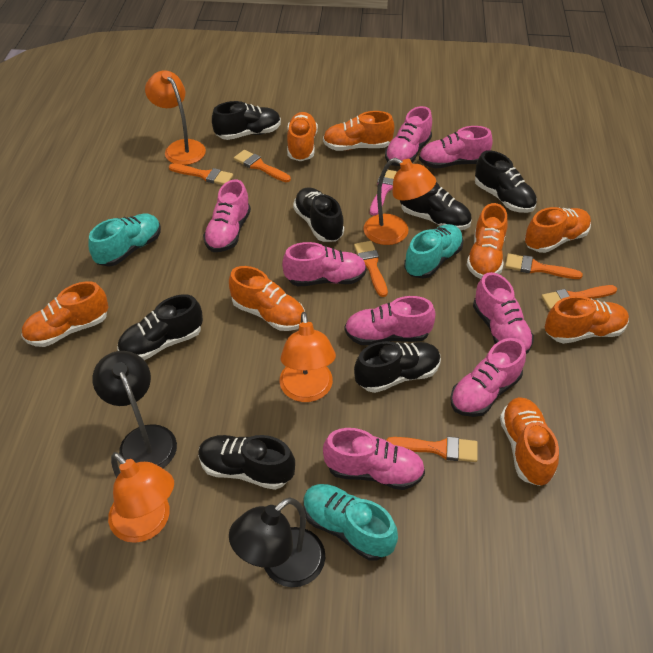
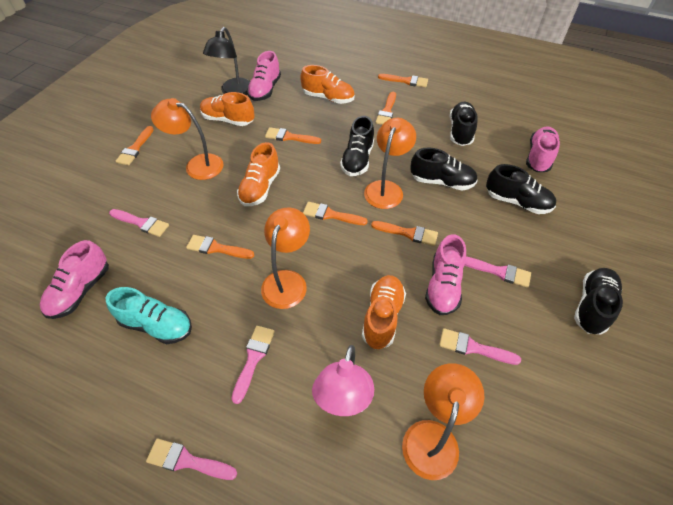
black lamp: [92,351,177,468] [229,497,325,587] = 2 -> [203,27,250,95] = 1
black shoe: [117,294,203,360] [198,435,295,490] [212,101,281,140] [293,187,344,242] [354,341,441,393] [400,182,472,230] [475,150,537,213] = 7 -> [340,116,374,176] [410,147,478,191] [449,102,478,146] [486,164,556,214] [574,268,623,334] = 5
orange brush: [169,163,233,185] [234,150,291,182] [354,241,388,297] [386,437,478,462] [505,253,583,279] [541,285,617,310] = 6 -> [115,126,154,165] [186,235,254,259] [265,127,321,144] [303,202,368,225] [371,221,438,246] [375,92,396,125] [378,74,428,88] = 7
orange shoe: [21,281,109,347] [229,266,305,331] [287,112,318,161] [323,111,394,151] [467,203,508,279] [500,397,559,486] [524,207,591,253] [545,296,629,344] = 8 -> [200,92,255,126] [237,142,280,206] [300,65,355,104] [362,275,406,349] = 4
pink brush: [370,170,397,216] = 1 -> [109,209,169,237] [146,439,237,480] [232,326,275,404] [439,328,521,365] [464,256,531,288] = 5
pink lamp: none = 0 -> [312,345,374,416] = 1
pink shoe: [203,180,251,252] [282,242,367,286] [323,428,425,490] [344,296,436,345] [385,106,432,166] [419,126,493,168] [450,338,526,417] [473,272,534,354] = 8 -> [40,240,109,319] [247,51,281,101] [425,234,466,315] [526,126,560,172] = 4
turquoise shoe: [88,214,161,267] [304,484,398,561] [404,224,464,278] = 3 -> [106,287,192,344] = 1

